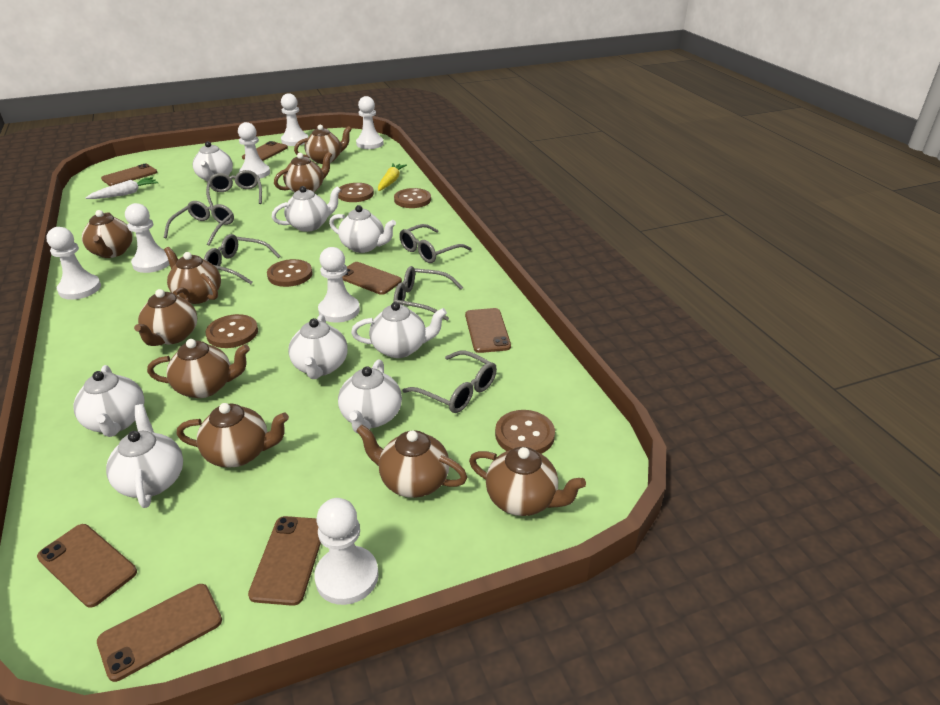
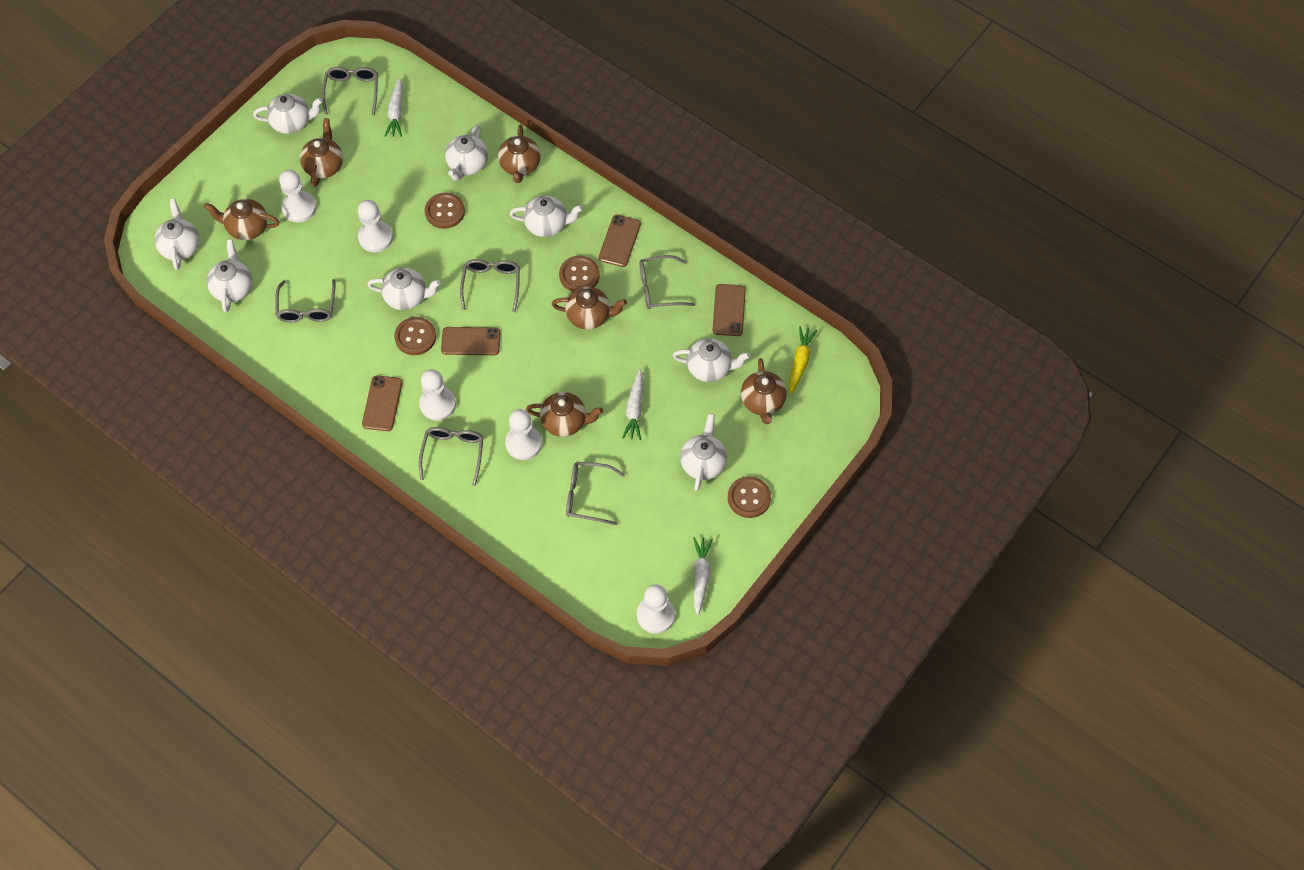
brown button: [206,314,258,348] [267,259,313,287] [338,183,374,202] [394,188,431,208] [495,410,555,454] = 5 -> [394,317,436,355] [425,193,465,229] [559,256,600,292] [728,476,771,518] = 4
brown phone: [37,524,137,608] [97,584,222,682] [101,164,157,186] [242,141,288,161] [248,516,321,606] [342,262,402,295] [465,308,511,353] = 7 -> [362,375,403,431] [441,327,501,355] [599,215,641,267] [713,284,746,336] = 4
brown teapot: [82,210,133,258] [134,287,197,346] [147,339,250,398] [164,247,221,304] [177,403,289,468] [274,152,332,192] [294,125,352,164] [356,425,467,498] [469,447,586,516] = 9 -> [204,199,279,240] [300,118,343,187] [498,124,541,183] [526,392,603,437] [551,287,627,329] [741,358,787,424] = 6
white carrot: [85,177,158,199] = 1 -> [385,77,402,137] [622,369,643,440] [693,537,713,616] = 3
white pawn: [46,227,101,300] [125,203,170,273] [238,122,270,179] [281,93,308,146] [314,498,379,605] [318,247,360,323] [356,96,384,149] = 7 -> [279,170,316,222] [358,200,393,252] [419,369,456,421] [505,409,542,460] [637,584,675,634] = 5

